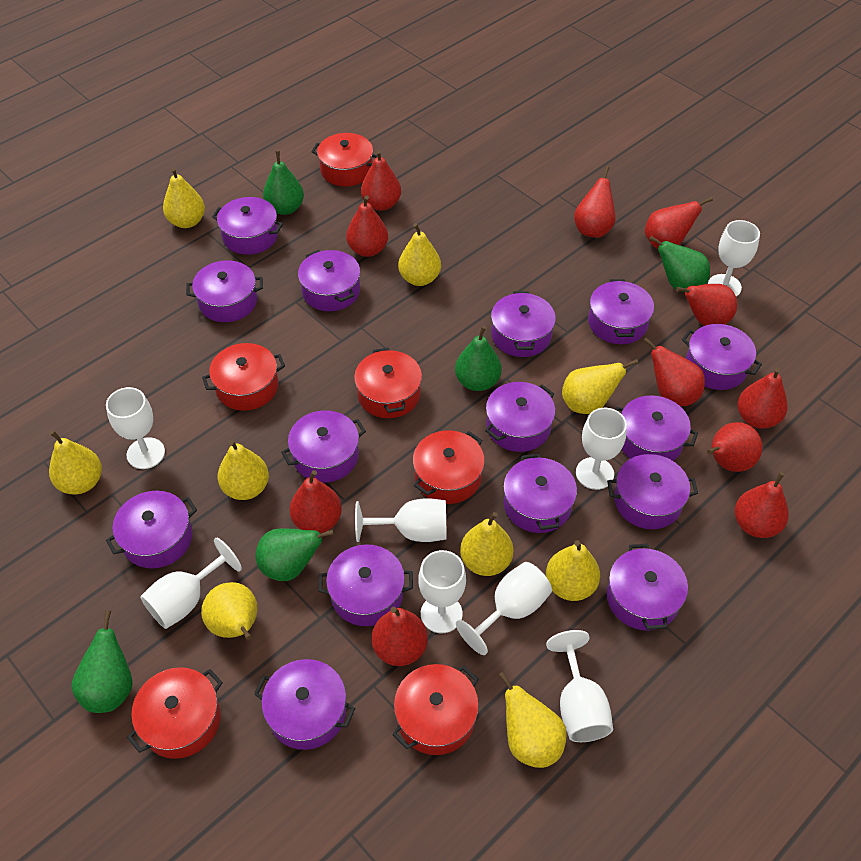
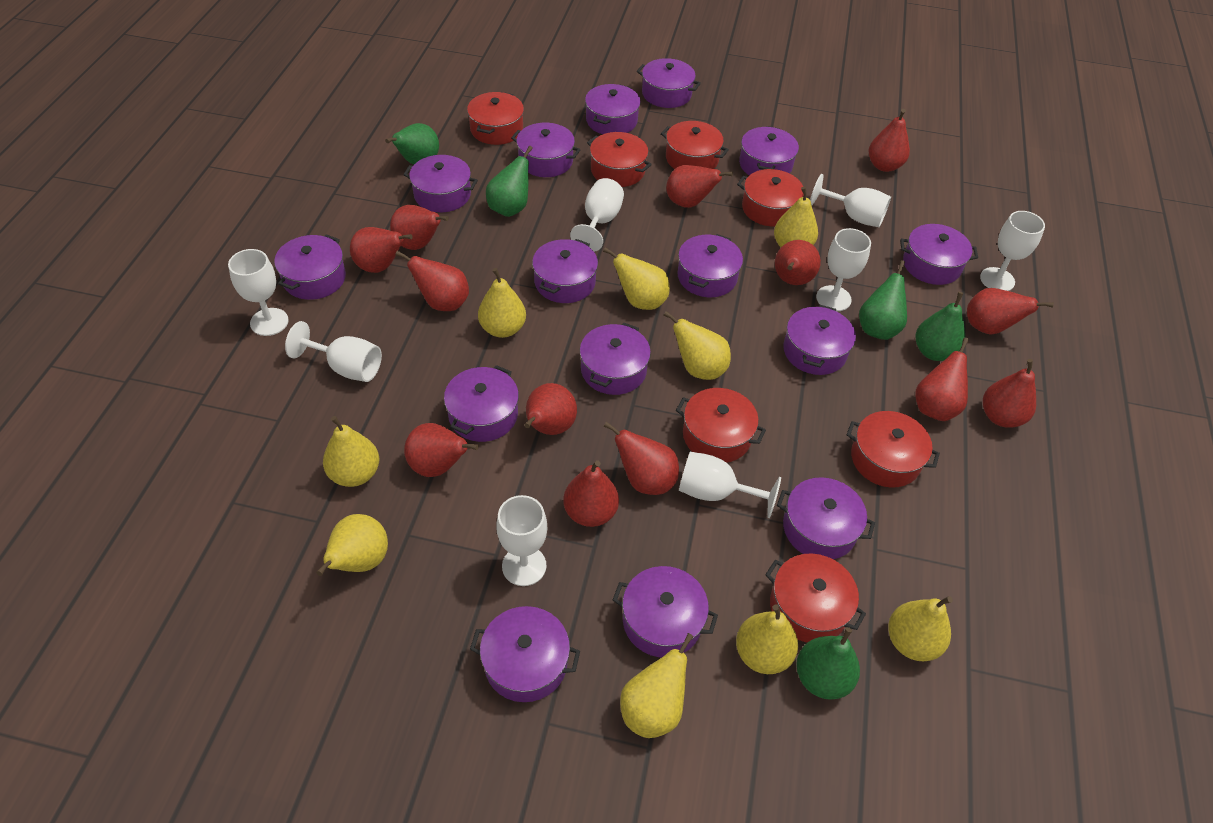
red pear: [289,470,342,533] [346,195,388,257] [361,150,401,211] [371,607,428,666] [574,166,616,238] [643,337,705,406] [645,197,713,249] [676,284,737,326] [707,422,762,472] [735,472,789,538] [738,368,788,429] = 11 -> [350,227,413,273] [390,205,449,250] [395,251,469,311] [404,423,479,477] [524,383,577,435] [563,460,619,527] [604,422,679,495] [666,165,733,208] [775,240,821,285] [869,109,910,172] [915,338,969,421] [967,288,1054,335] [983,359,1036,428] = 13
red pot: [127,667,223,759] [202,343,285,411] [311,133,378,186] [354,348,422,418] [392,664,479,755] [413,430,485,504] = 6 -> [467,92,524,145] [587,132,652,187] [661,121,729,169] [676,388,766,463] [737,169,810,227] [765,553,866,642] [847,411,940,488] = 7

